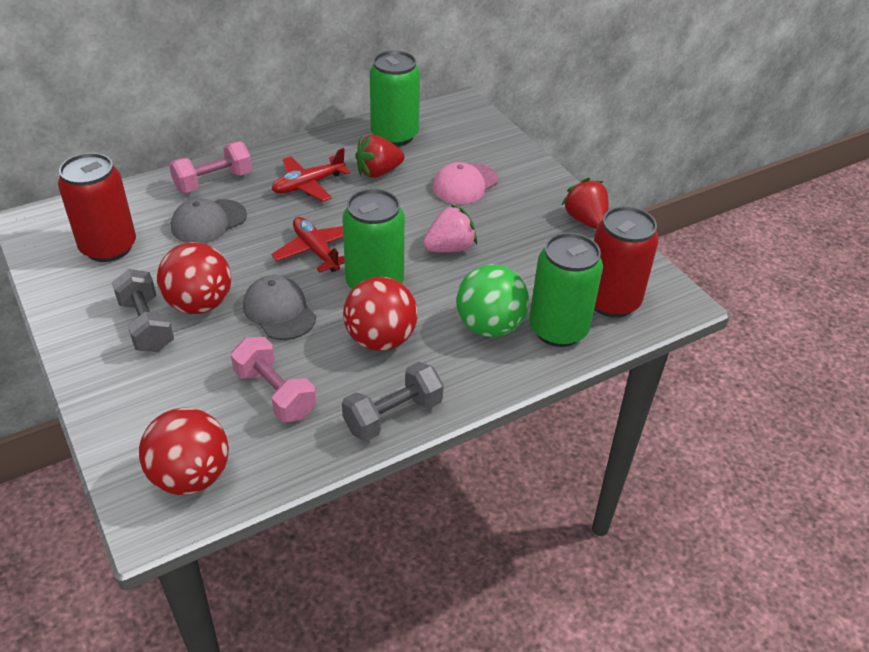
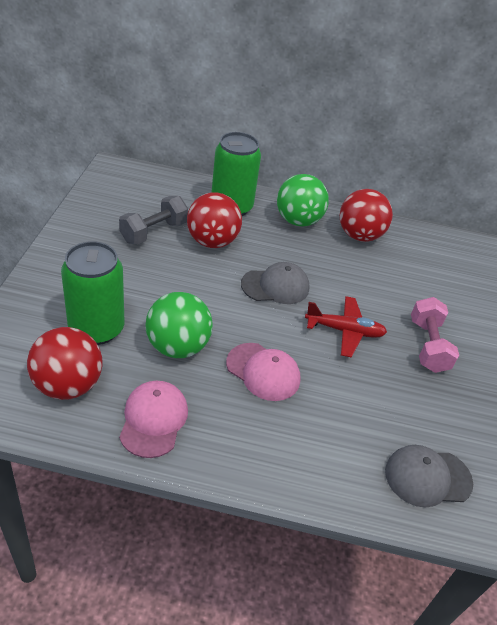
green ball: [456,265,529,337] = 1 -> [145,292,213,358] [277,174,329,227] = 2
green can: [342,189,405,289] [370,50,420,146] [529,233,603,347] = 3 -> [61,241,124,345] [212,132,261,216] = 2
grey dumbbell: [112,269,174,352] [342,362,444,441] = 2 -> [119,196,188,244] = 1
pink cap: [432,162,498,204] = 1 -> [119,381,188,458] [226,343,301,401] = 2
pink dumbbell: [169,142,252,193] [231,337,316,422] = 2 -> [411,297,459,373] = 1
pink strawberry: [423,205,477,253] = 1 -> none = 0
red can: [58,153,136,262] [594,206,659,318] = 2 -> none = 0
red plane: [271,217,345,273] [272,148,350,202] = 2 -> [305,296,387,358] = 1
red strawberry: [355,135,404,178] [562,178,609,229] = 2 -> none = 0

